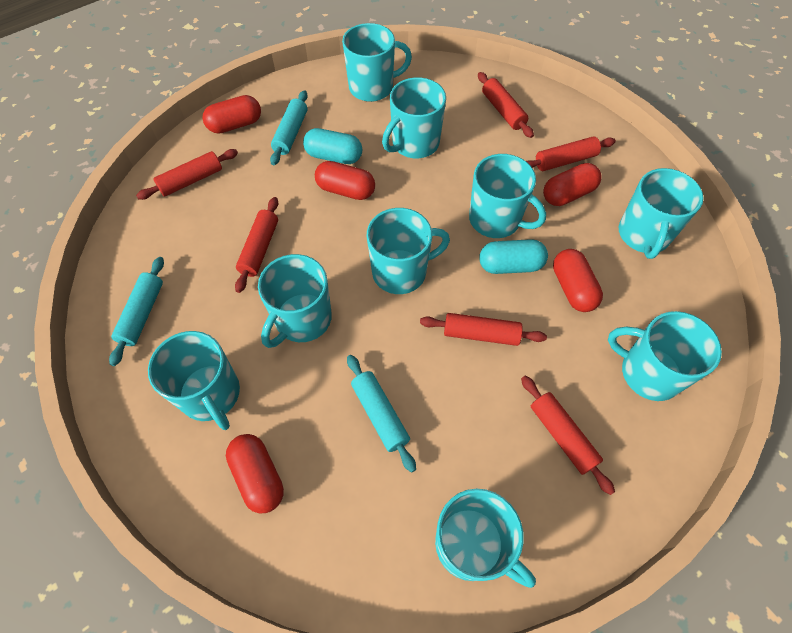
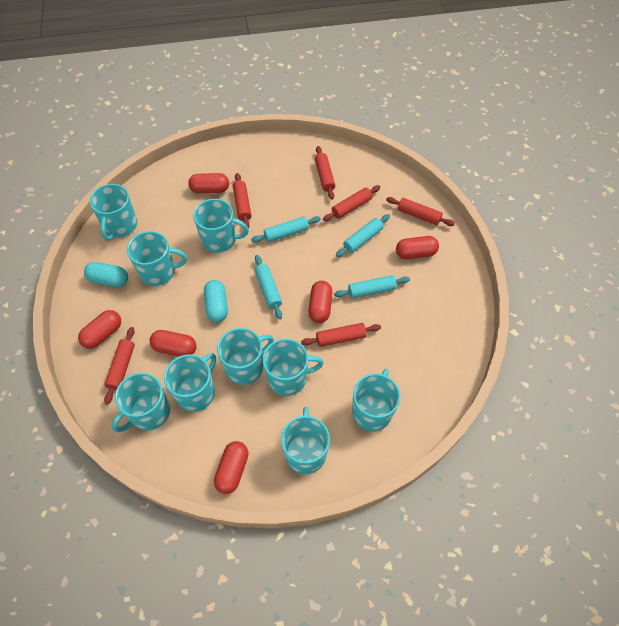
red capsule: [202,95,261,134] [226,434,284,514] [315,161,375,200] [543,163,601,206] [553,249,603,312] = 5 -> [78,310,121,349] [150,330,196,356] [188,173,229,193] [214,441,249,494] [308,281,332,323] [396,236,439,259] = 6
turquoise rolling pin: [109,257,164,366] [270,90,308,165] [347,355,416,473] = 3 -> [251,216,321,243] [255,255,282,319] [334,275,410,299] [336,214,390,257] = 4

